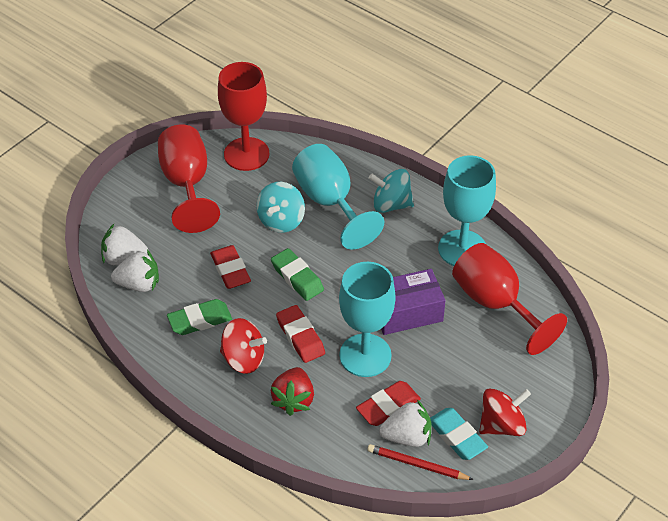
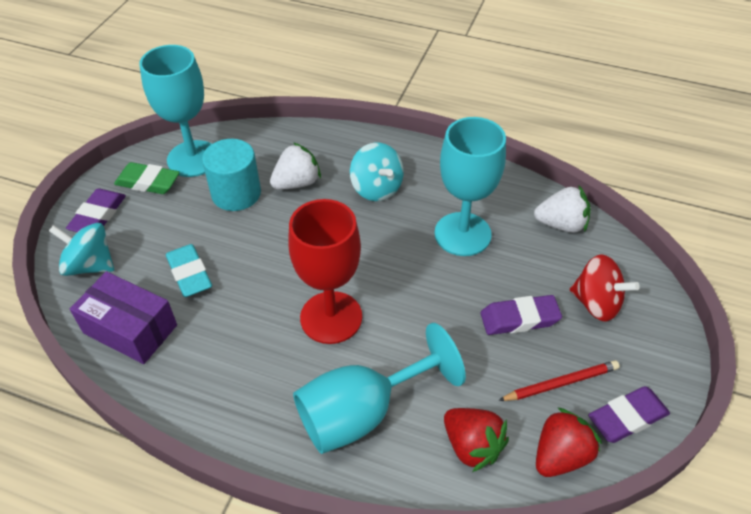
green eraser: [167,299,232,335] [271,248,324,301] = 2 -> [114,162,180,194] = 1
purple eraser: none = 0 -> [66,189,126,232] [480,295,562,335] [588,386,670,443] = 3
red eraser: [210,245,251,289] [276,305,325,363] [356,381,421,426] = 3 -> none = 0
red goblet: [158,125,220,233] [218,62,270,171] [452,243,567,355] = 3 -> [288,199,362,344] = 1
red spinning top: [220,318,267,374] [479,388,531,436] = 2 -> [570,254,640,321] = 1
red strawberry: [271,367,314,416] = 1 -> [444,408,509,472] [536,407,602,477] = 2
turquoise cylinder: none = 0 -> [202,139,261,211] = 1
white strawberry: [101,224,149,265] [111,250,159,292] [379,399,431,447] = 3 -> [270,142,321,190] [534,185,591,233] = 2

